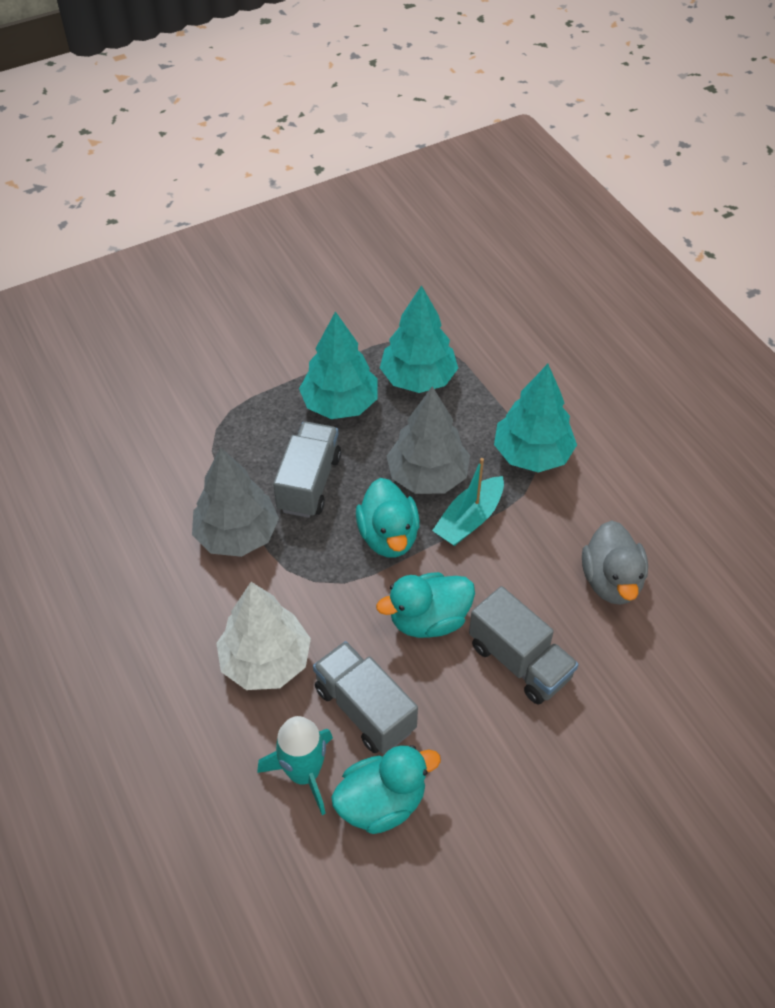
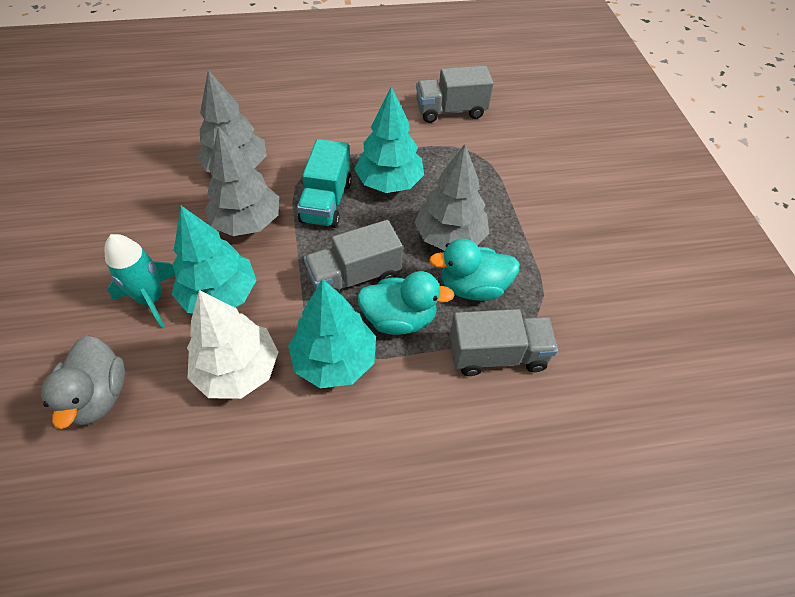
grey tree: [192,447,279,557] [387,386,470,494] = 2 -> [197,70,267,172] [204,127,279,236] [414,144,489,251] = 3
turquoise boat: [432,458,504,546] = 1 -> none = 0
turquoise duck: [331,745,441,834] [356,478,420,557] [376,572,475,638] = 3 -> [357,271,454,335] [429,239,520,301] = 2
turquoise truck: none = 0 -> [297,139,352,228] = 1

